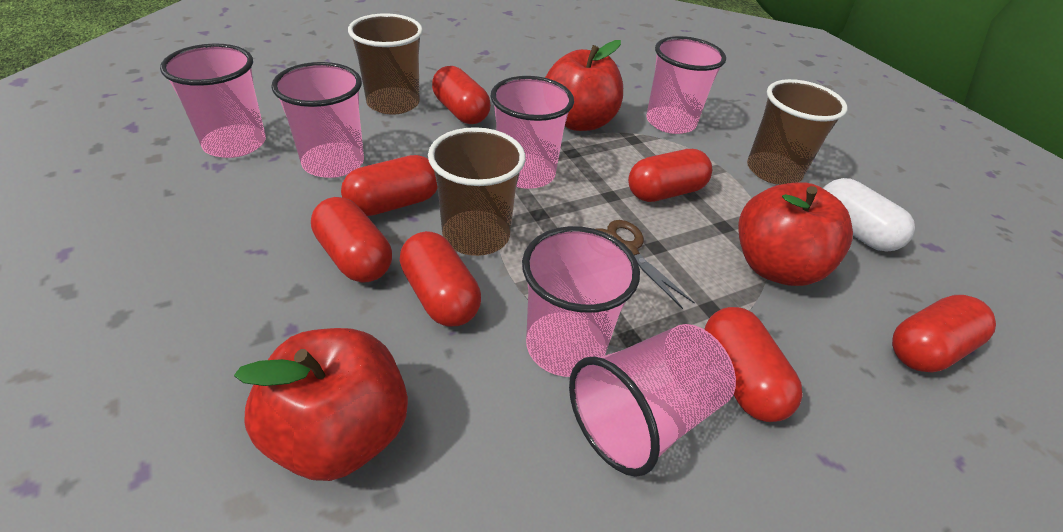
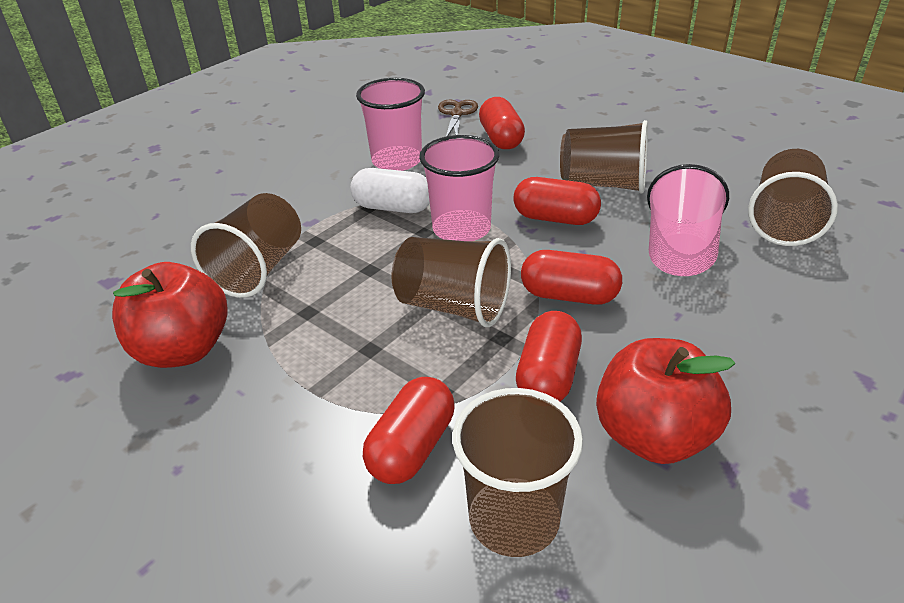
brown cup: [348,13,423,115] [428,127,526,256] [747,79,848,185] = 3 -> [191,193,301,298] [391,237,511,327] [452,388,583,557] [560,120,648,194] [748,149,838,246] = 5
pink cup: [160,44,266,158] [271,62,364,178] [491,76,574,189] [522,226,640,377] [569,324,736,477] [646,36,726,134] = 6 -> [356,78,425,171] [419,135,499,241] [647,164,729,276] = 3
red apple: [234,328,408,481] [545,40,623,131] [738,182,853,286] = 3 -> [112,262,228,368] [596,338,735,464] = 2
red capsule: [311,197,392,283] [341,155,438,216] [400,231,481,326] [432,66,491,124] [628,149,712,202] [704,307,803,422] [892,295,996,373] = 7 -> [363,377,454,484] [479,97,525,149] [513,177,601,225] [516,311,582,401] [521,250,622,305] = 5

